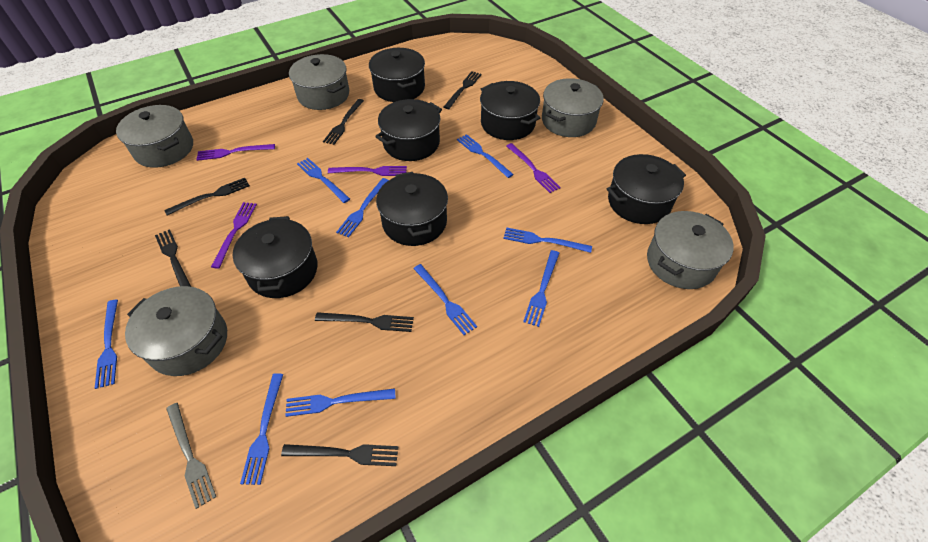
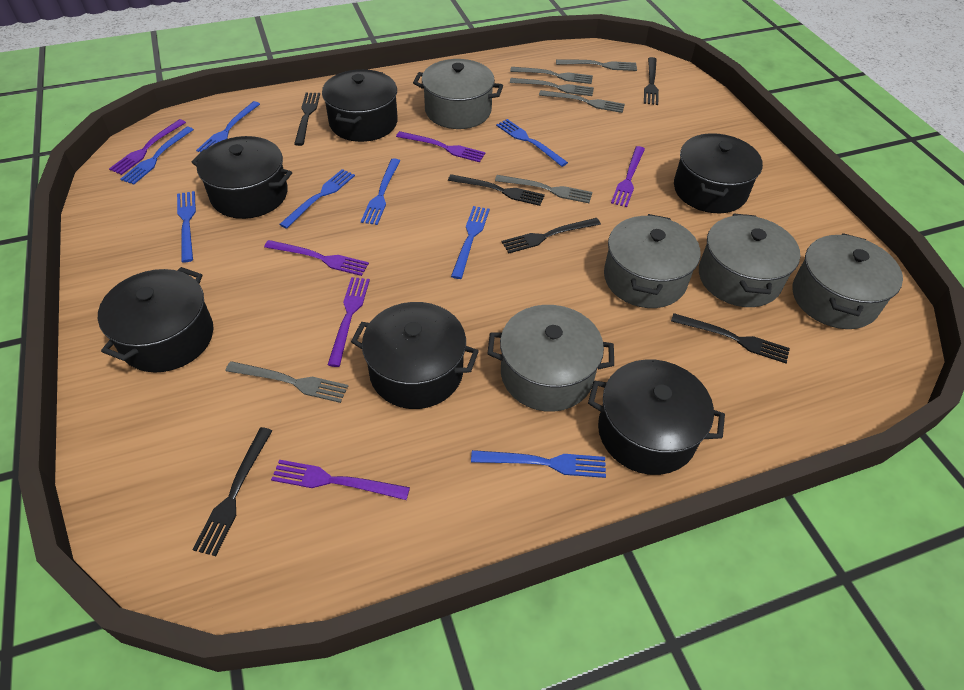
blue fork: [95,299,118,389] [240,373,283,485] [285,388,396,417] [297,158,350,203] [336,178,389,237] [413,264,477,335] [457,134,514,178] [503,227,592,253] [523,250,560,327] = 9 -> [120,127,194,185] [177,191,196,262] [196,101,260,152] [279,169,355,229] [361,159,400,225] [451,206,490,279] [471,450,606,478] [496,119,568,167] = 8
grey fork: [166,403,216,509] = 1 -> [225,361,348,403] [495,175,592,203] [510,67,593,84] [510,78,594,96] [539,90,625,113] [556,60,637,71] = 6
purple fork: [196,144,275,161] [211,202,257,269] [328,166,407,176] [506,143,561,193] = 4 -> [109,119,186,175] [264,240,369,276] [271,460,410,500] [328,277,370,367] [396,131,485,162] [611,146,645,207] = 6

